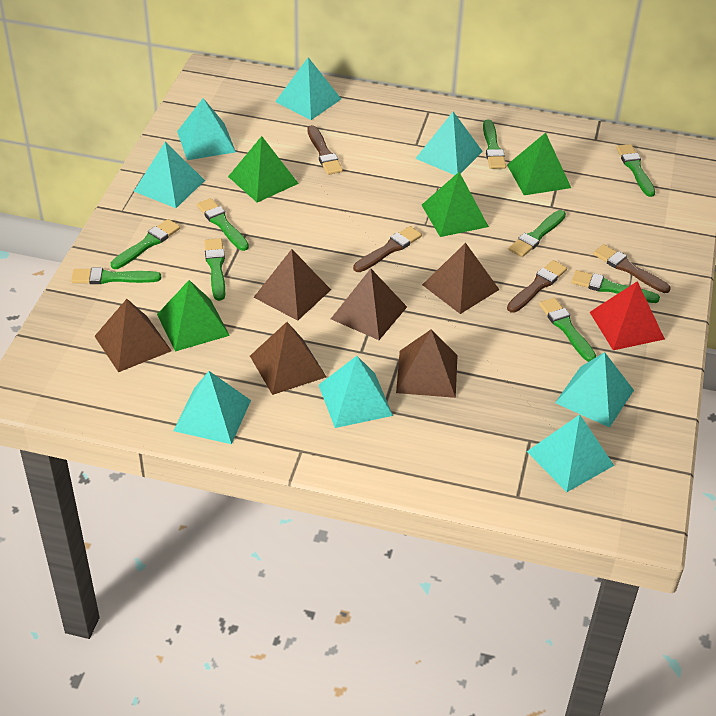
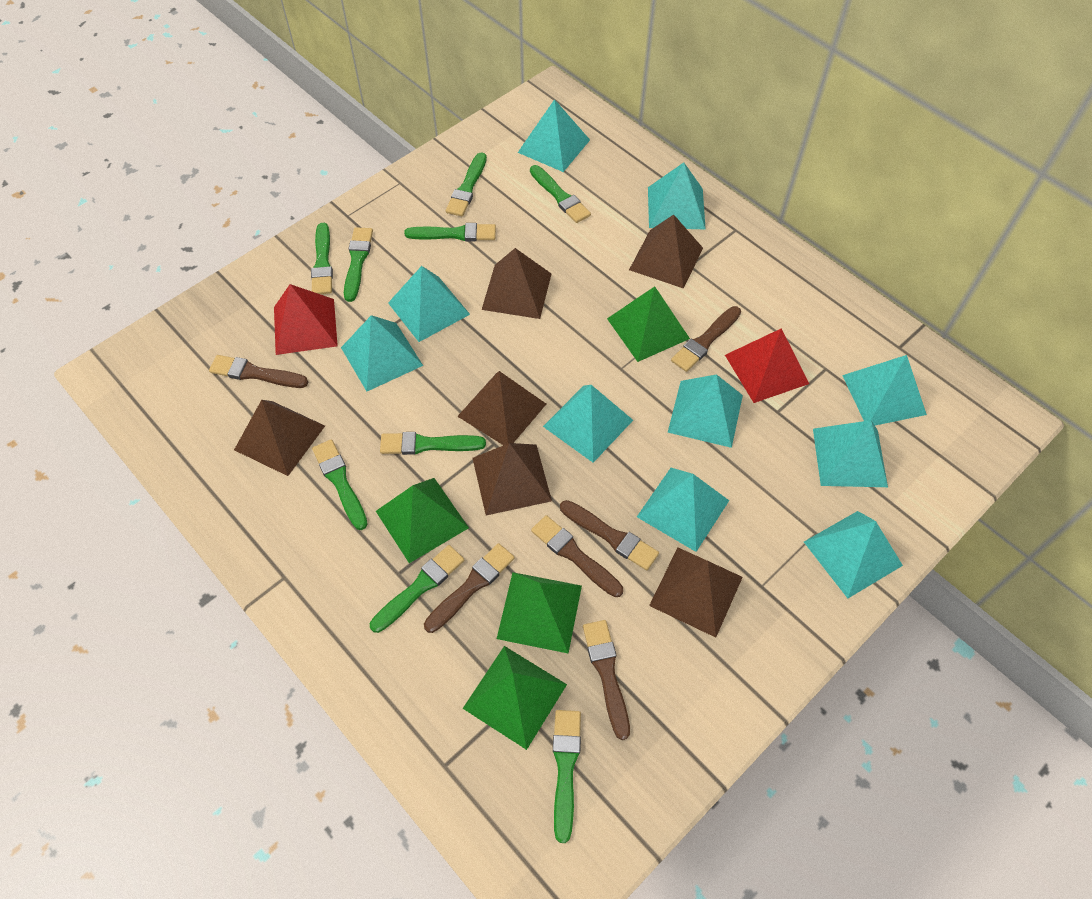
brown brush: [307,125,343,175] [353,226,422,272] [507,260,567,313] [593,244,671,293] = 4 -> [209,355,308,388] [424,543,515,633] [531,515,623,597] [560,500,659,570] [583,620,630,740] [671,306,741,372] = 6
red pyramid: [590,281,665,350] = 1 -> [274,284,338,355] [725,329,809,403] = 2
turquoise pyramid: [134,142,205,208] [173,371,251,444] [177,98,236,160] [275,57,341,120] [319,356,393,428] [415,112,483,175] [526,414,614,492] [555,352,634,428] = 8 -> [341,315,423,391] [388,266,470,342] [518,99,590,172] [543,385,633,463] [637,468,729,552] [648,163,706,230] [668,374,743,448] [804,511,903,598] [813,420,888,487] [842,355,927,425] = 10

